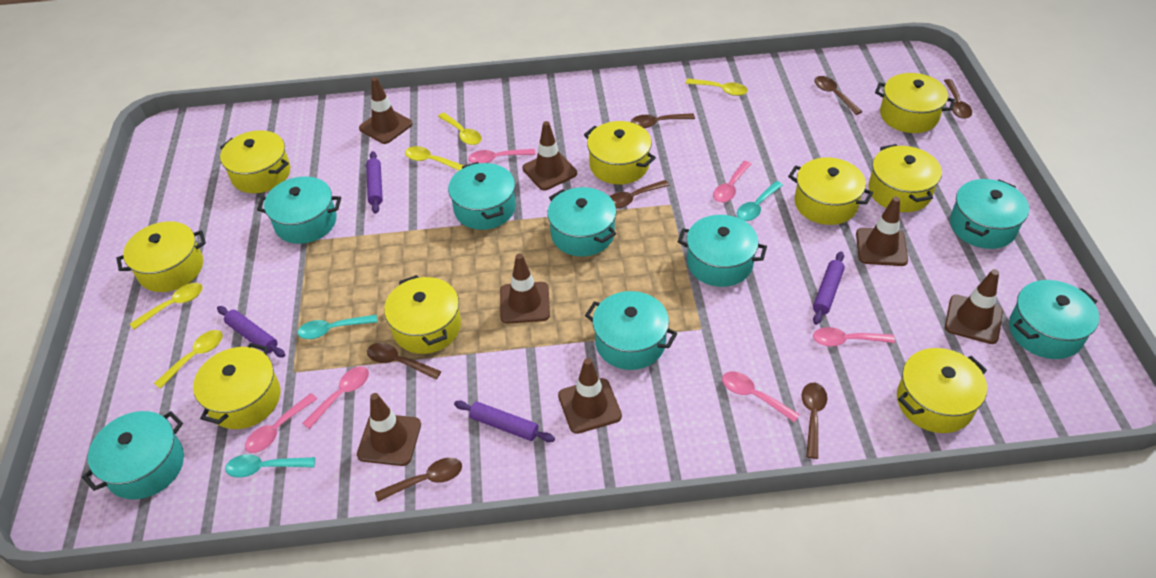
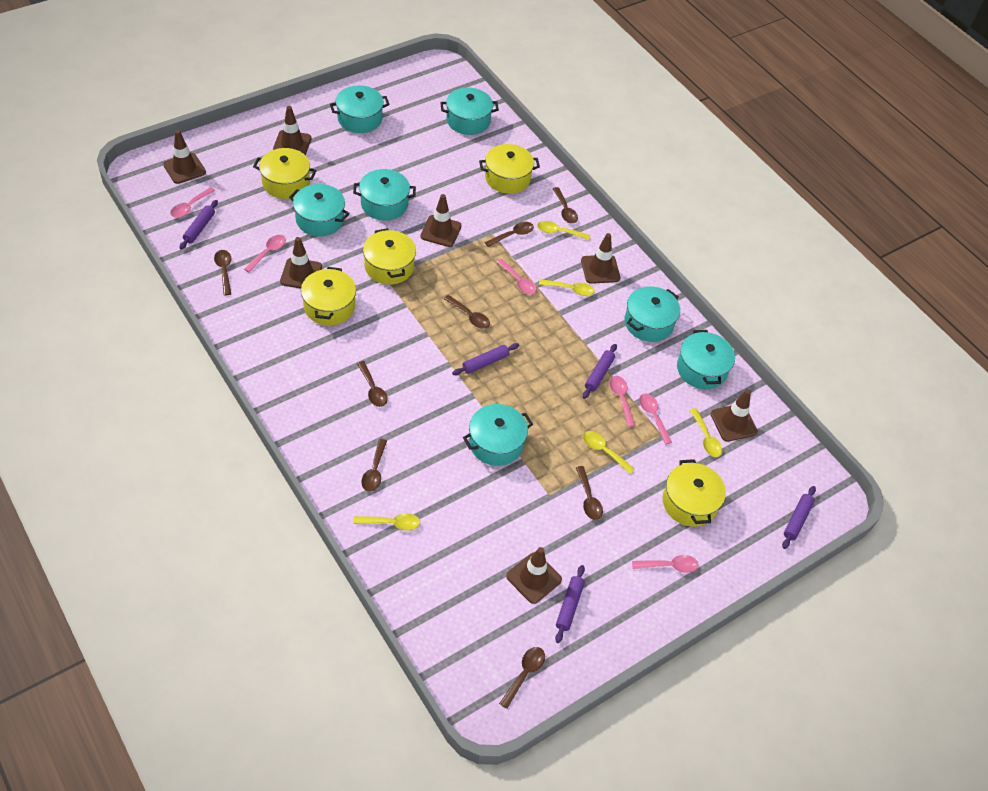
brown spoon: [367,343,441,379] [375,458,462,502] [610,180,669,209] [631,113,695,128] [802,383,827,459] [814,76,862,115] [944,79,972,119] = 7 -> [214,250,231,295] [357,361,388,407] [361,439,387,491] [444,295,490,329] [485,222,534,247] [499,647,545,709] [553,187,578,223] [576,466,603,520] = 8
purple rolling pin: [217,306,285,357] [366,151,383,214] [454,400,555,442] [813,251,845,325] = 4 -> [180,200,218,250] [452,343,519,375] [555,565,585,643] [583,344,617,399] [782,486,816,549] = 5
turquoise pot: [82,411,184,499] [257,176,341,244] [448,162,516,230] [548,187,616,256] [585,291,677,370] [678,215,767,287] [950,179,1029,249] [1009,280,1099,359] = 8 -> [289,184,350,236] [330,85,390,133] [353,169,416,221] [440,88,499,135] [463,404,533,466] [624,286,680,342] [677,330,735,389] = 7
turquoise spoon: [225,454,315,478] [298,315,377,339] [737,181,783,221] = 3 -> none = 0
yellow pot: [117,221,206,292] [193,343,280,429] [220,130,290,193] [384,275,461,354] [584,121,656,184] [788,158,873,225] [868,144,942,212] [875,73,955,133] [897,348,987,433] = 9 -> [253,148,317,199] [301,267,356,325] [363,228,416,285] [479,144,540,194] [663,459,726,527] = 5

